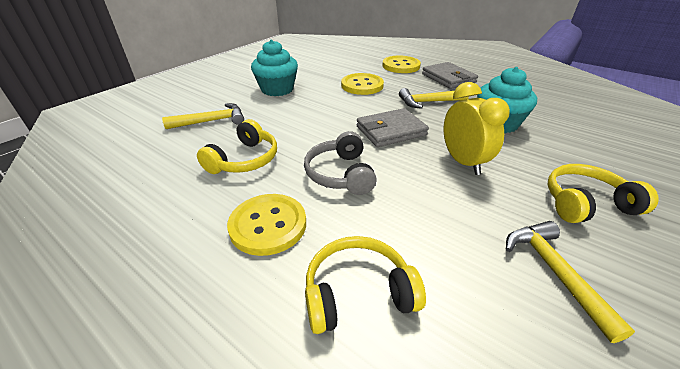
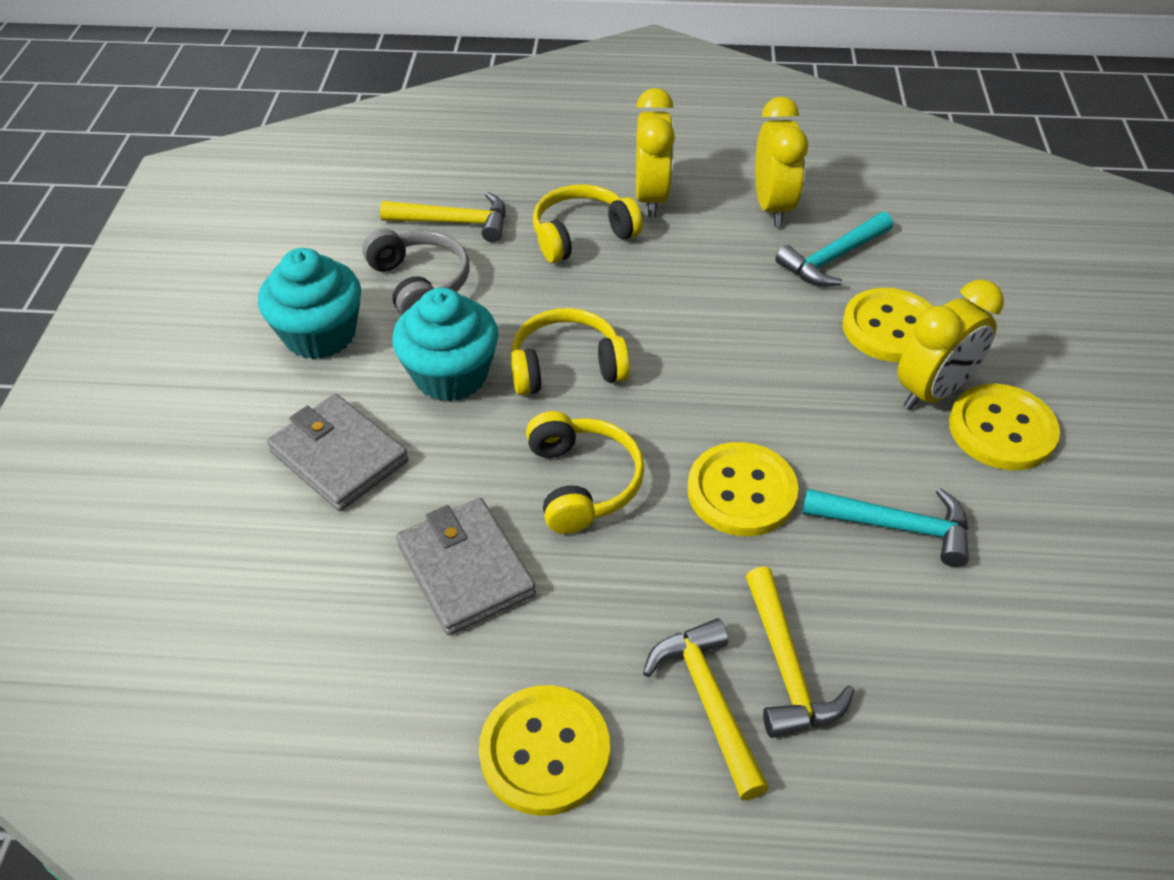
turquoise hammer: none = 0 -> [775,212,893,286] [802,488,969,567] = 2
yellow button: [227,194,306,256] [341,73,384,95] [382,56,421,73] = 3 -> [479,685,610,816] [687,442,798,536] [842,288,933,362] [949,384,1060,470] = 4
yellow clock: [444,82,510,175] = 1 -> [636,88,675,217] [755,97,808,227] [897,280,1004,410] = 3

